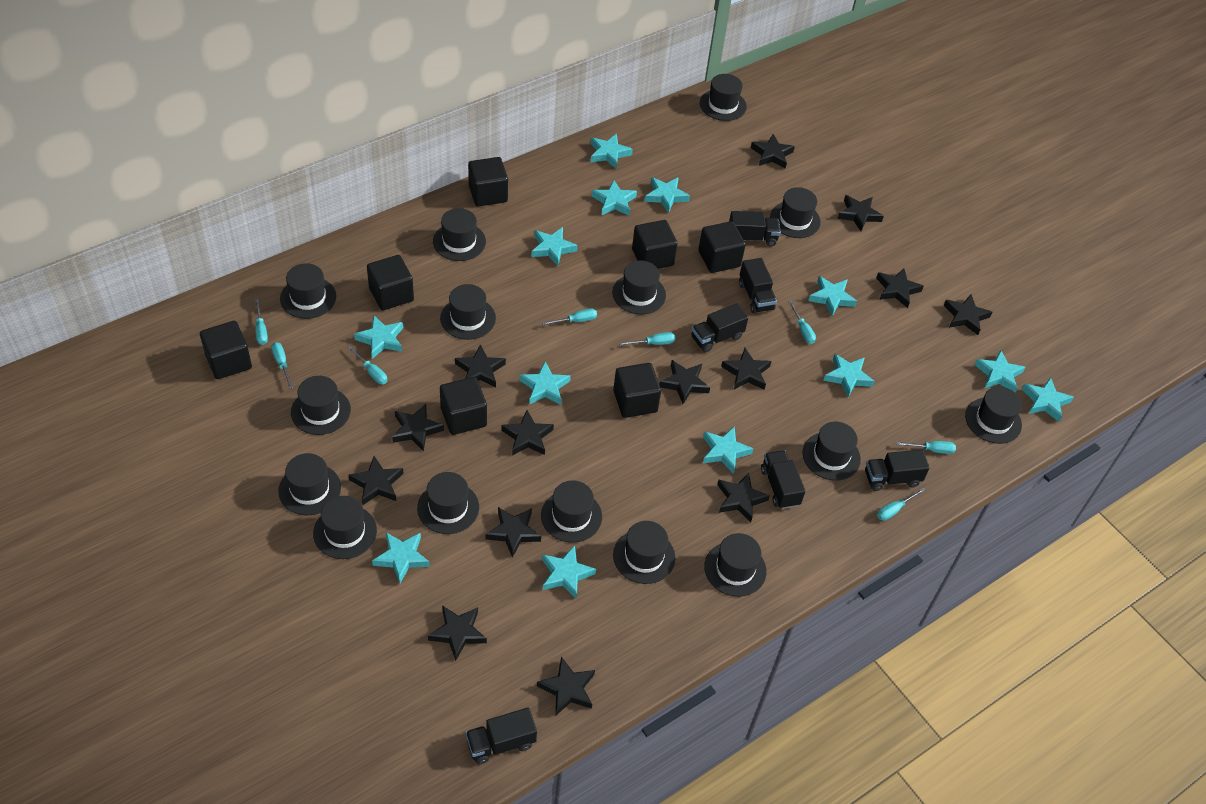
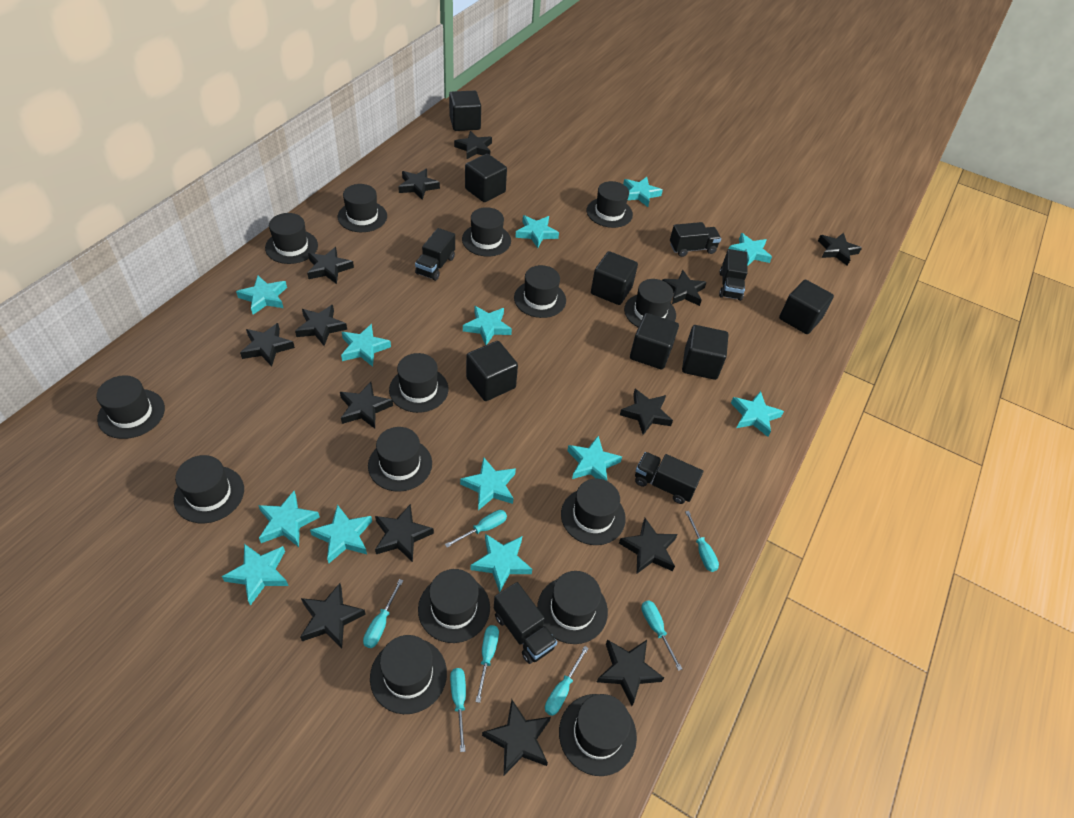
black truck: [465,708,537,764] [691,303,748,353] [729,211,781,246] [739,258,777,314] [761,450,806,509] [865,450,930,491] = 6 -> [415,228,455,281] [494,582,557,664] [635,452,703,504] [670,222,721,257] [719,249,748,301] = 5
turquoise screwdriver: [255,299,268,345] [271,342,293,388] [347,346,387,384] [542,309,597,325] [619,332,675,345] [788,301,816,344] [877,488,926,521] [896,441,956,454] = 8 -> [363,579,403,648] [445,510,507,547] [450,668,466,752] [475,625,499,703] [545,646,589,716] [641,600,682,671] [685,511,719,572] = 7

